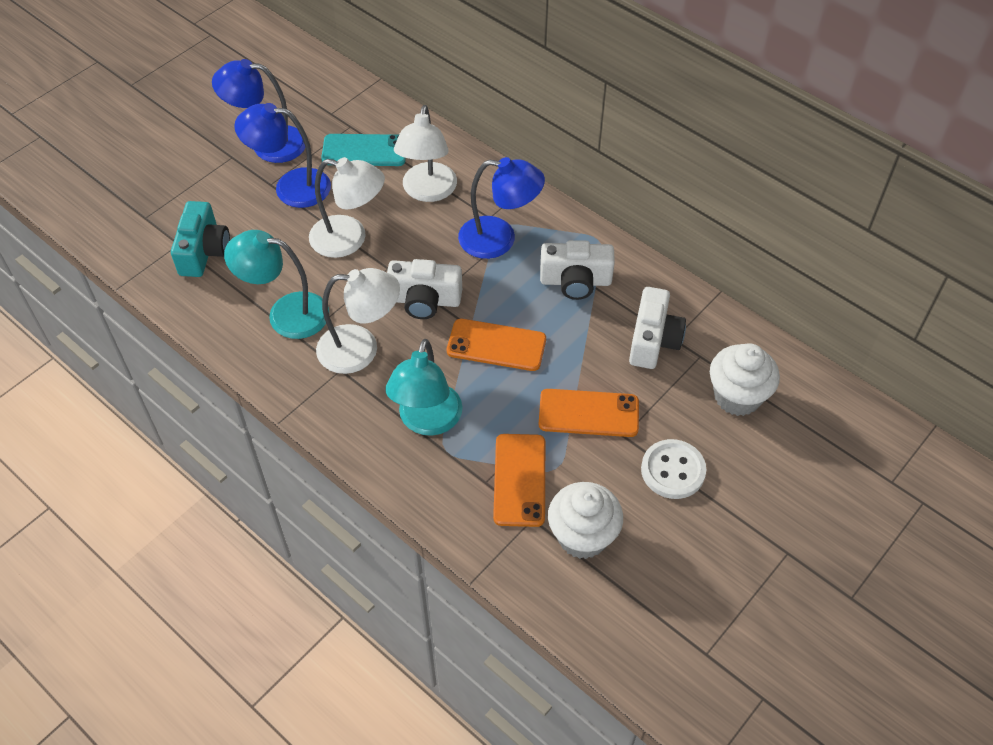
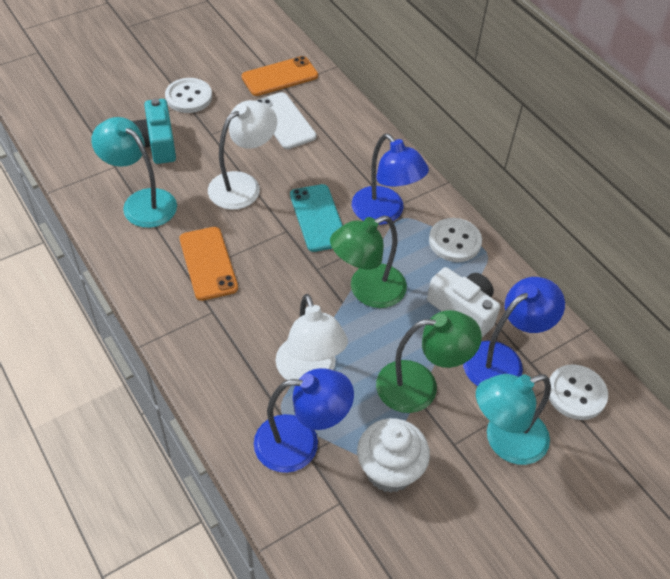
green lamp: none = 0 -> [330,216,407,308] [376,310,482,413] = 2
orange phone: [447,319,546,371] [493,434,545,527] [539,389,639,437] = 3 -> [179,227,238,301] [242,56,318,96] = 2
white button: [641,439,706,499] = 1 -> [165,78,212,113] [429,218,482,262] [549,364,608,420] = 3
white camera: [387,259,462,319] [540,240,615,300] [629,287,686,369] = 3 -> [427,267,500,337] = 1
white cupcake: [548,482,623,559] [710,343,780,416] = 2 -> [357,418,430,493] = 1
white lamp: [309,157,385,258] [316,268,400,374] [394,105,457,202] = 3 -> [208,100,277,210] [276,294,348,380] = 2
white phone: none = 0 -> [256,92,317,149] = 1

